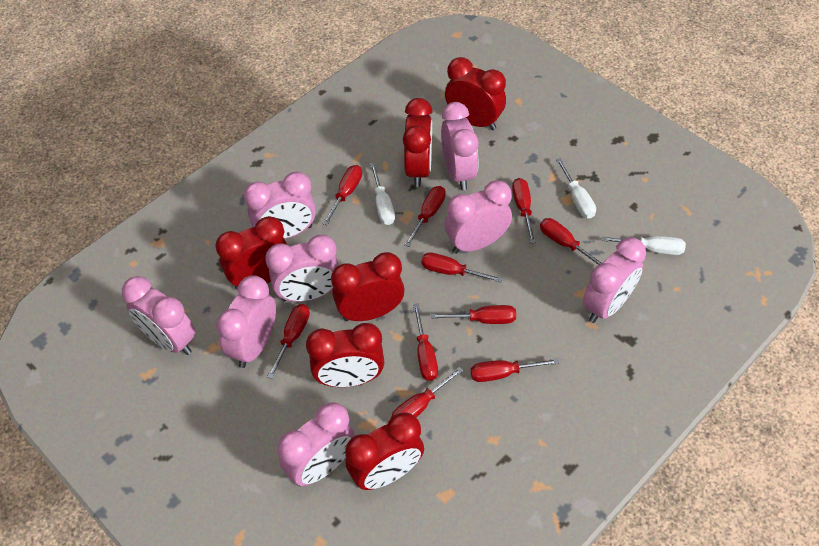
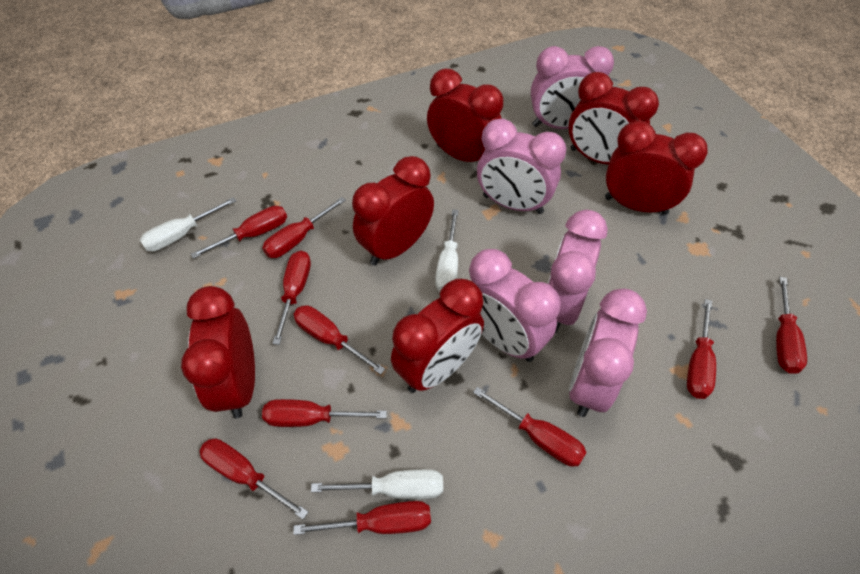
pink clock: [122,276,195,355] [216,275,276,368] [244,172,316,239] [265,235,339,302] [277,402,355,486] [441,102,479,190] [444,180,512,254] [583,237,646,323] = 8 -> [469,249,561,362] [477,119,566,214] [531,46,614,129] [547,210,608,333] [569,288,647,417] = 5

